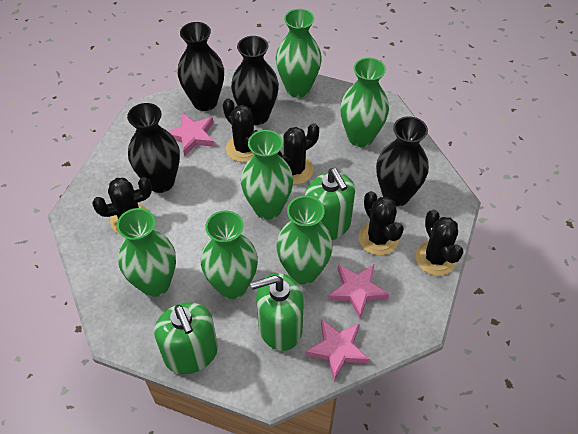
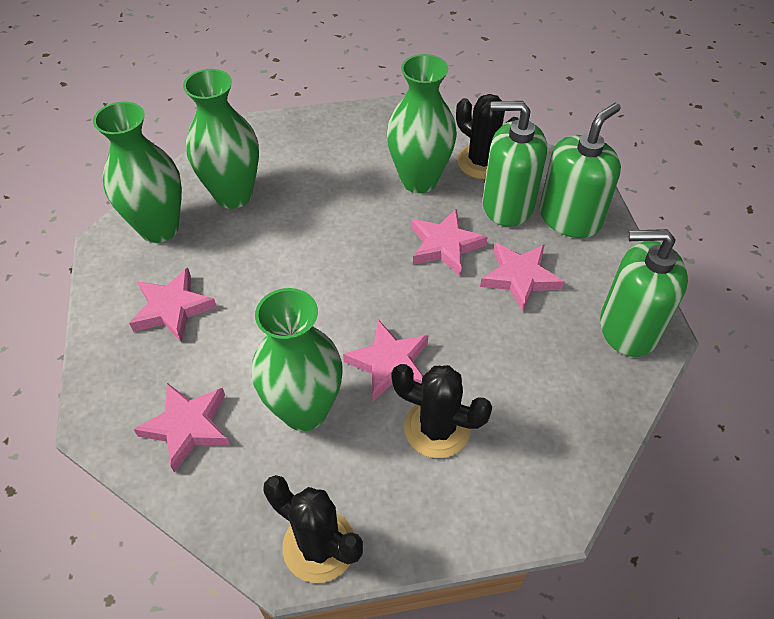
black cactus: [92,177,152,234] [223,98,258,162] [277,123,319,185] [358,191,404,255] [416,210,463,276] = 5 -> [263,475,363,583] [392,364,493,458] [456,94,519,179] = 3
black vase: [127,103,180,193] [178,22,224,111] [231,36,279,125] [376,116,429,206] = 4 -> none = 0
green vase: [117,208,176,297] [201,210,258,299] [241,130,293,220] [276,9,322,98] [276,196,333,285] [340,58,389,147] = 6 -> [93,101,182,243] [183,69,259,209] [252,288,343,431] [387,54,457,193] = 4
pink star: [168,113,215,157] [305,319,369,381] [328,264,389,319] = 3 -> [129,268,217,343] [134,383,230,473] [343,320,428,401] [411,209,488,276] [480,243,565,312] = 5

